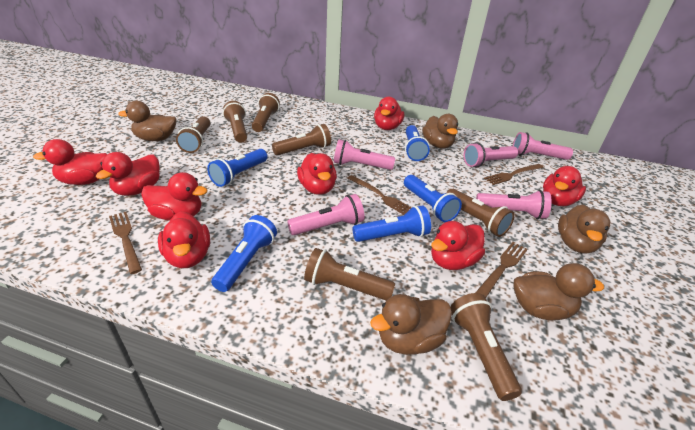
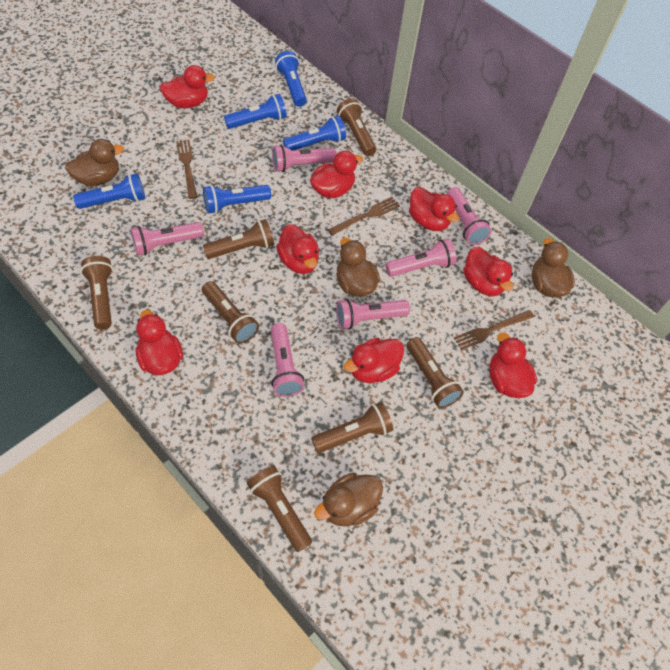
brown duck: [118,101,177,141] [370,294,452,355] [422,114,458,148] [514,263,604,320] [558,205,610,254] = 5 -> [65,139,124,186] [314,473,383,526] [336,238,380,296] [532,238,575,297] = 4
brown fork: [109,212,142,274] [347,175,412,215] [475,242,528,298] [484,164,544,185] = 4 -> [176,140,197,199] [328,197,400,236] [454,310,534,350] = 3
pink flashlight: [287,194,365,235] [334,140,395,170] [463,142,518,167] [476,190,552,219] [513,132,573,160] = 5 -> [131,222,204,256] [271,323,304,397] [272,144,336,172] [336,299,410,330] [385,239,456,277] [447,187,492,245] = 6

